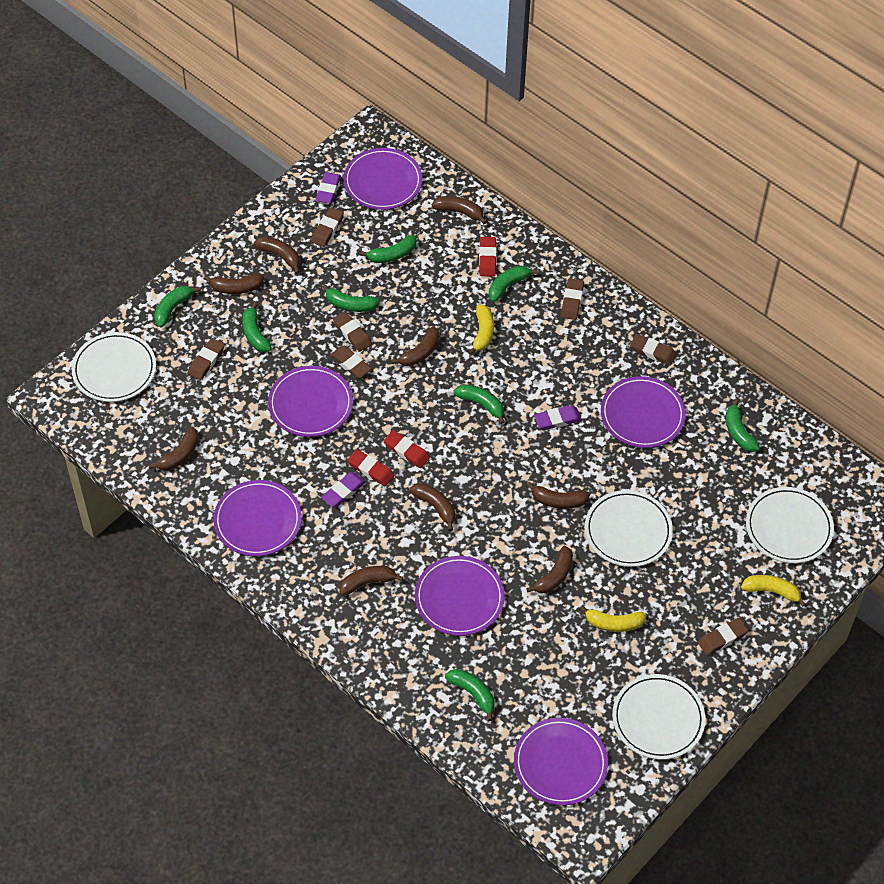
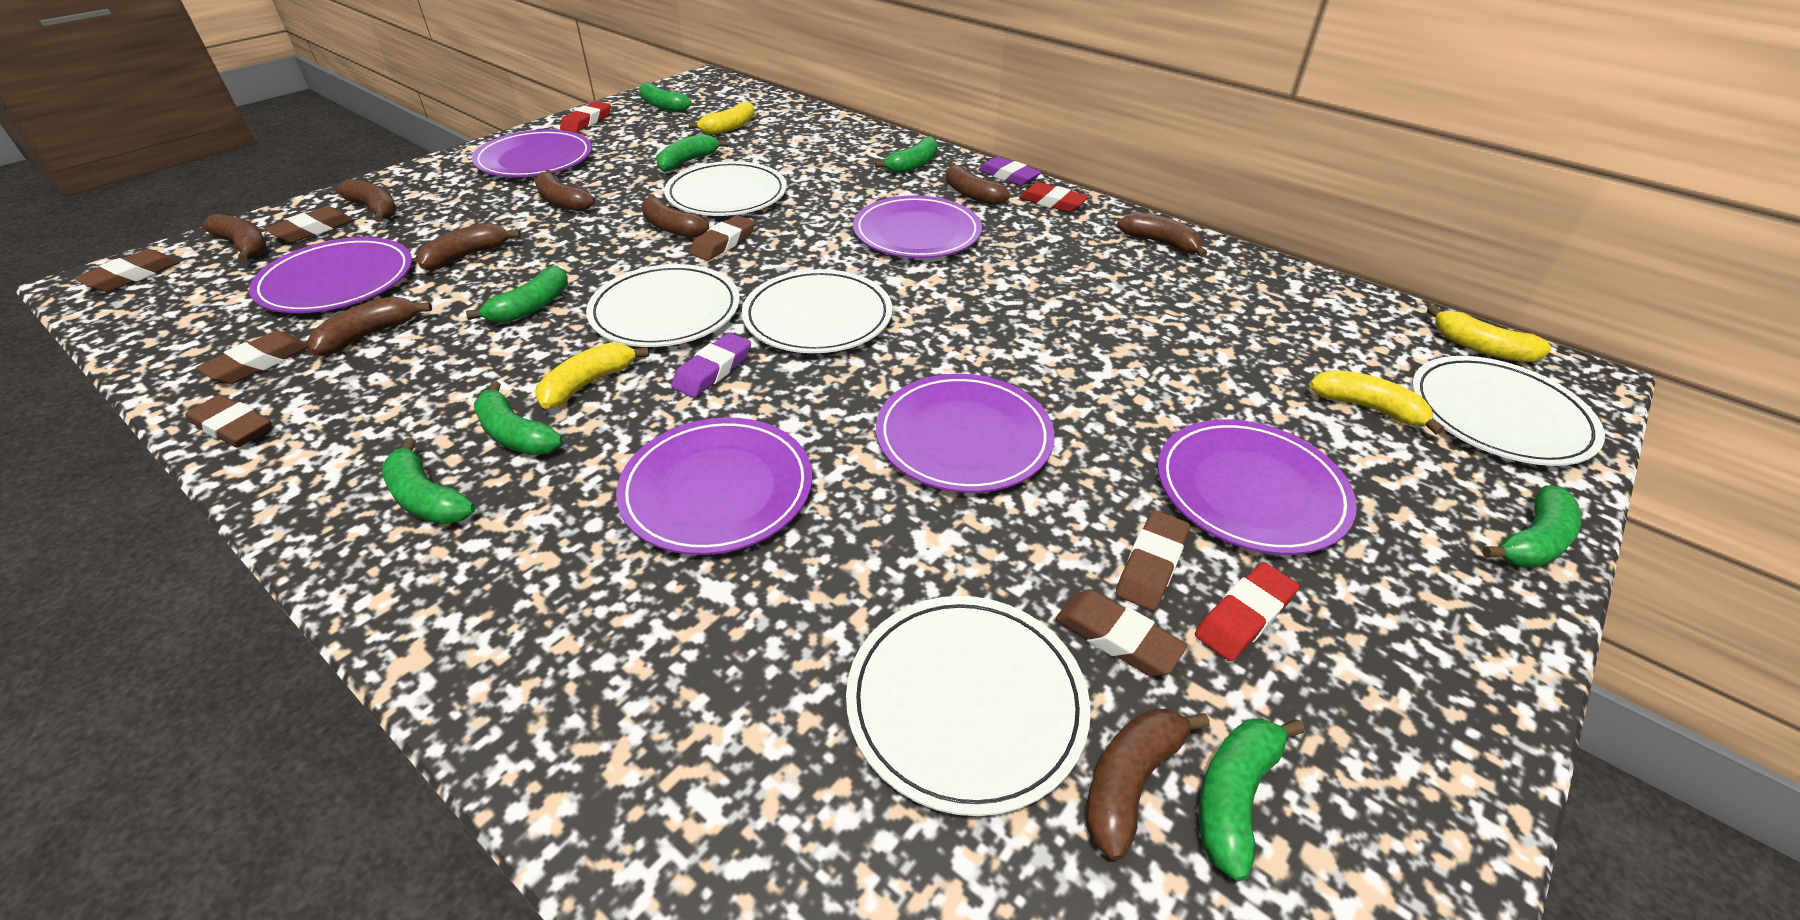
purple eraser: [315,172,341,204] [321,472,366,507] [534,405,582,430] = 3 -> [671,333,751,398] [978,157,1041,186] = 2
white plate: [72,332,156,402] [585,490,673,567] [612,674,706,760] [746,487,834,563] = 4 -> [586,264,740,347] [664,161,787,216] [742,269,893,353] [846,596,1091,816] [1412,356,1605,466] = 5
yellow banana: [468,305,494,355] [580,606,646,632] [741,575,806,607] = 3 -> [535,342,649,409] [688,101,755,135] [1309,370,1444,435] [1427,305,1552,362] = 4

